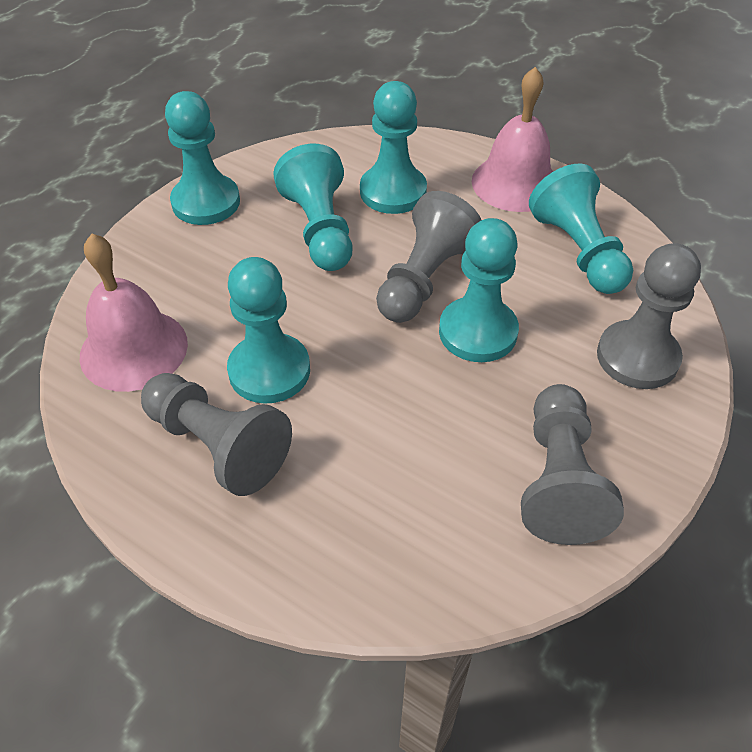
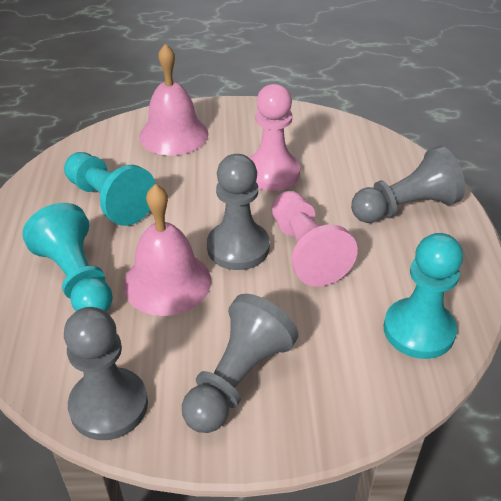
pink pawn: none = 0 -> [249,84,300,191] [272,191,358,287] = 2
turquoise pawn: [165,91,240,225] [227,257,310,404] [273,144,352,271] [360,81,427,214] [439,218,519,362] [529,164,633,294] = 6 -> [22,203,113,312] [64,152,156,226] [384,233,463,359] = 3

